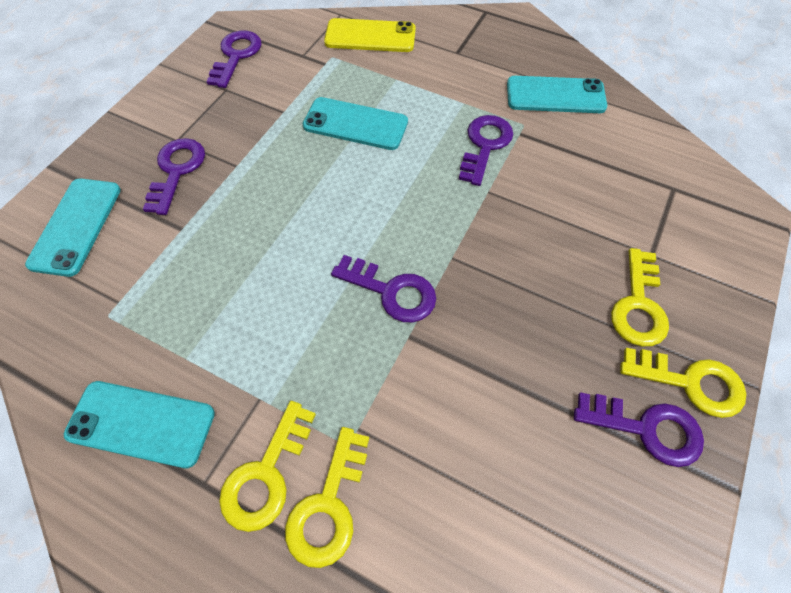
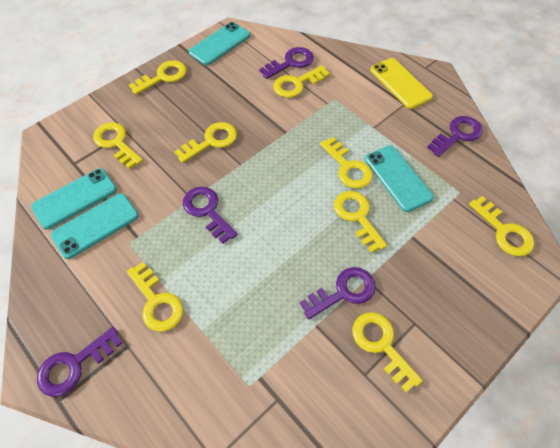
yellow key: [219,401,316,532] [285,427,369,568] [611,248,669,346] [620,348,746,418] = 4 -> [93,122,143,169] [127,262,184,332] [129,60,187,95] [175,122,237,163] [273,65,330,98] [320,137,373,189] [334,191,387,253] [352,312,423,392] [469,196,534,257] = 9

